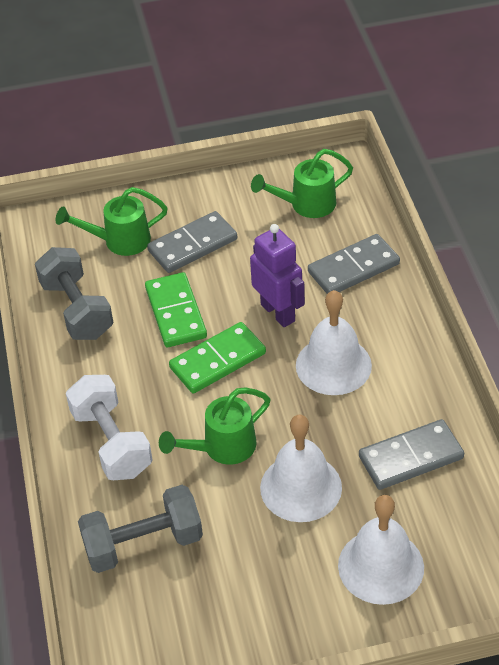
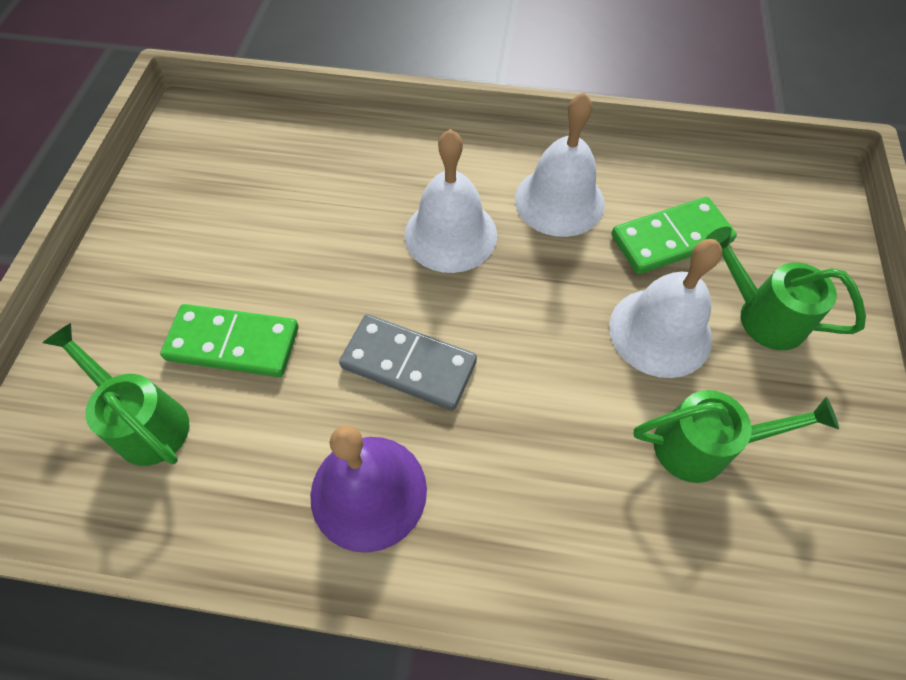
grey domino: [147,211,237,273] [308,234,400,294] [359,419,464,490] = 3 -> [339,314,477,411] = 1
grey dumbbell: [35,247,114,340] [78,485,203,573] = 2 -> none = 0
purple bell: none = 0 -> [310,426,427,553] = 1
purple robot: [250,224,305,327] = 1 -> none = 0
white dumbbell: [66,375,153,480] = 1 -> none = 0

